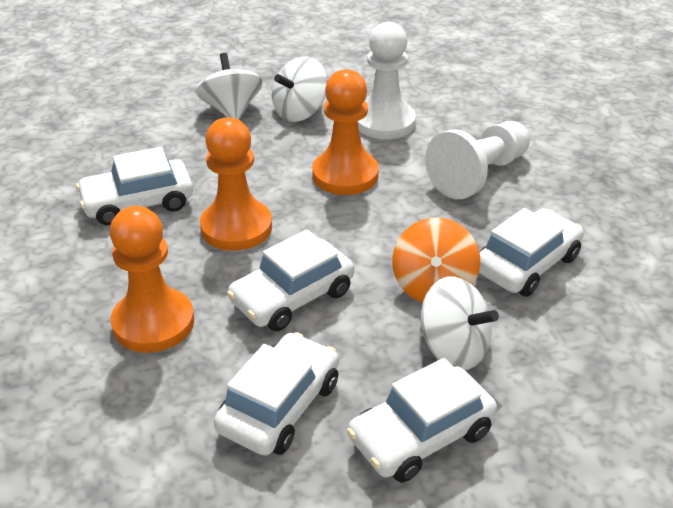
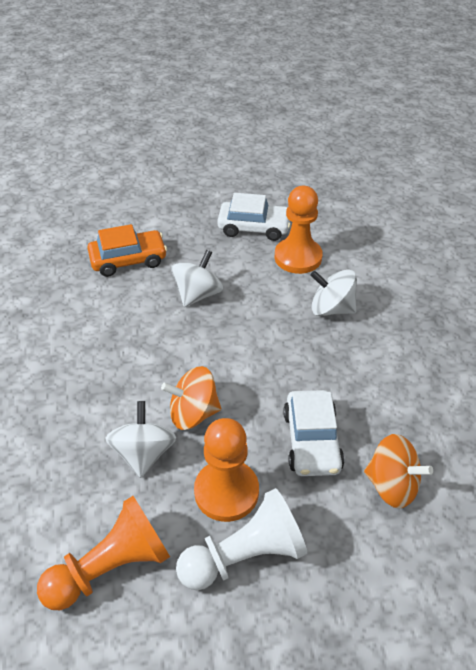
orange car: none = 0 -> [87,224,167,277] = 1
orange spinning top: [392,218,480,303] = 1 -> [161,366,221,430] [364,434,433,509] = 2
white car: [76,147,193,226] [214,332,339,456] [227,229,354,331] [347,358,497,482] [479,208,584,297] = 5 -> [217,193,291,241] [283,390,344,476] = 2
white pawn: [358,22,416,139] [425,121,530,199] = 2 -> [176,488,307,590] = 1

